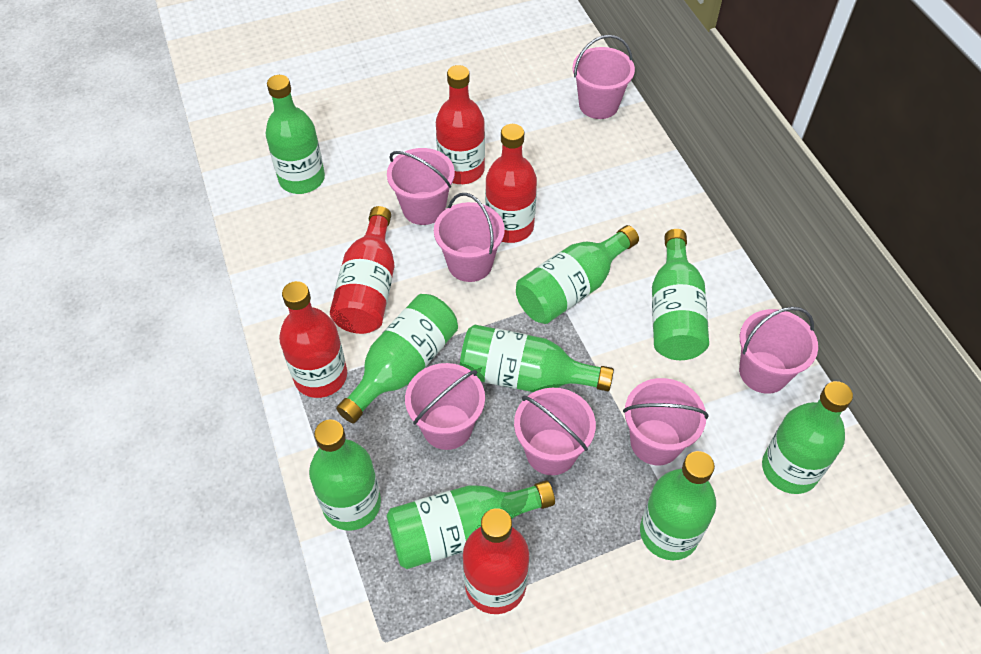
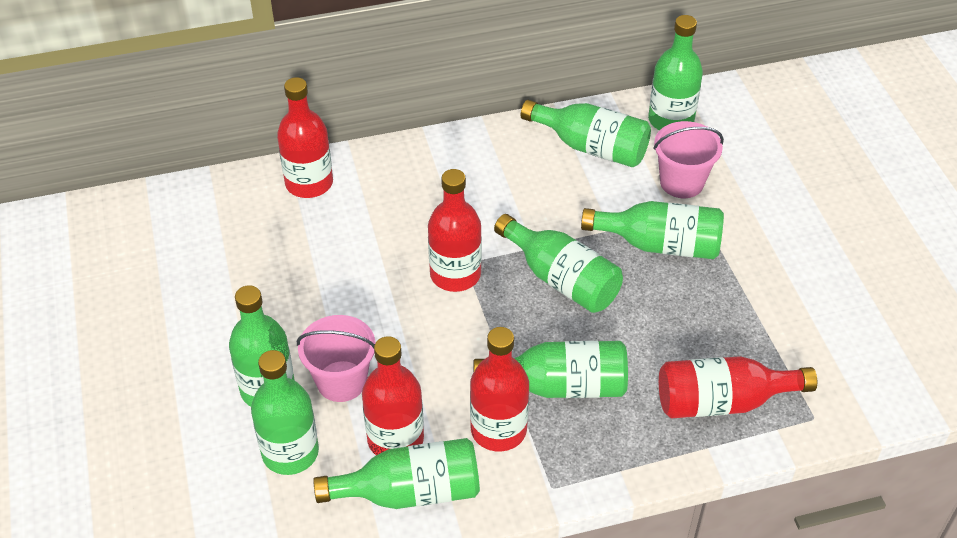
green bottle: [265,75,325,194] [309,419,381,531] [336,294,458,424] [387,480,555,569] [460,324,614,392] [516,225,639,324] [640,451,716,560] [652,229,709,360] [762,381,853,494] = 9 -> [229,285,295,406] [251,350,319,475] [313,438,480,509] [473,341,628,398] [494,214,623,313] [521,100,651,167] [581,201,724,259] [648,15,703,130] = 8
pink bucket: [387,148,455,225] [405,363,485,450] [434,193,505,282] [514,388,596,475] [573,35,635,119] [623,378,709,465] [739,307,818,394] = 7 -> [297,315,376,402] [653,121,724,198] = 2

